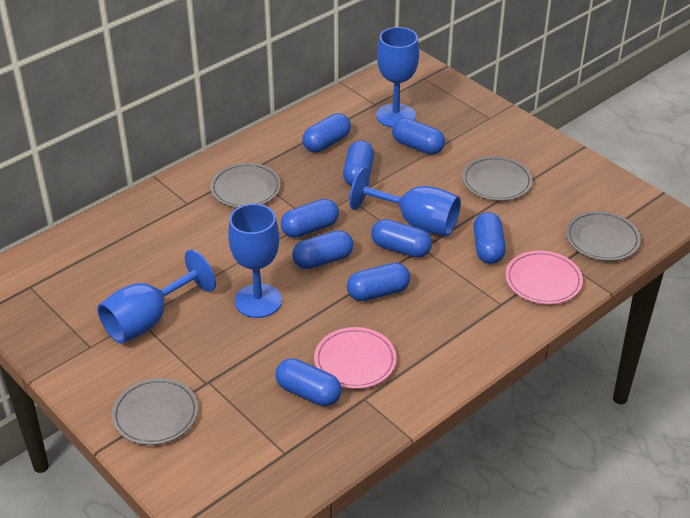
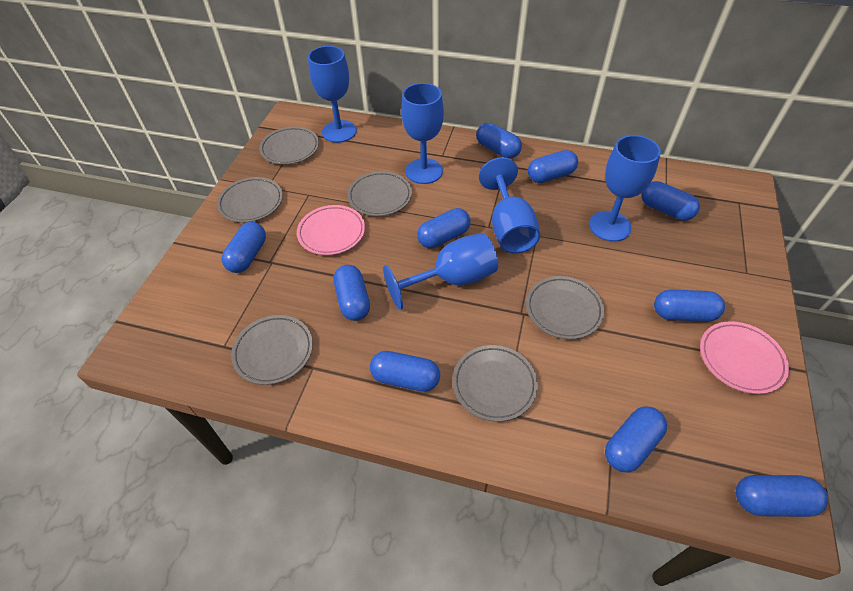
blue capsule: [275,358,342,406] [281,199,339,238] [292,230,353,269] [302,113,351,152] [343,140,374,186] [347,263,410,301] [371,219,432,258] [392,118,445,155] [473,212,506,264] = 9 -> [222,222,266,273] [334,265,370,321] [370,351,440,392] [417,208,471,248] [476,123,522,158] [528,150,578,183] [605,406,667,472] [641,181,700,221] [654,290,725,322] [736,475,828,517] = 10
blue goblet: [97,249,216,344] [228,204,282,318] [349,167,461,236] [376,27,419,128] = 4 -> [308,46,357,143] [383,233,498,310] [401,83,444,184] [479,157,540,254] [589,135,661,242] = 5
grey plate: [112,378,198,445] [210,163,281,208] [462,156,533,201] [566,211,641,261] = 4 -> [217,177,283,223] [231,315,313,385] [259,126,319,165] [347,171,412,216] [453,345,538,422] [526,276,604,339] = 6

